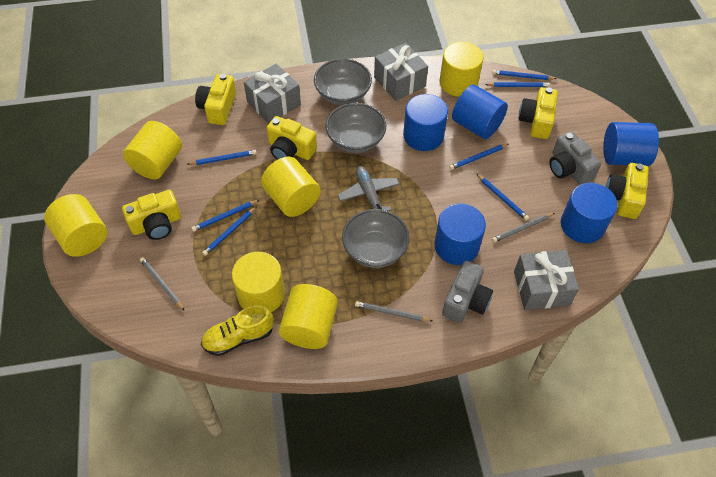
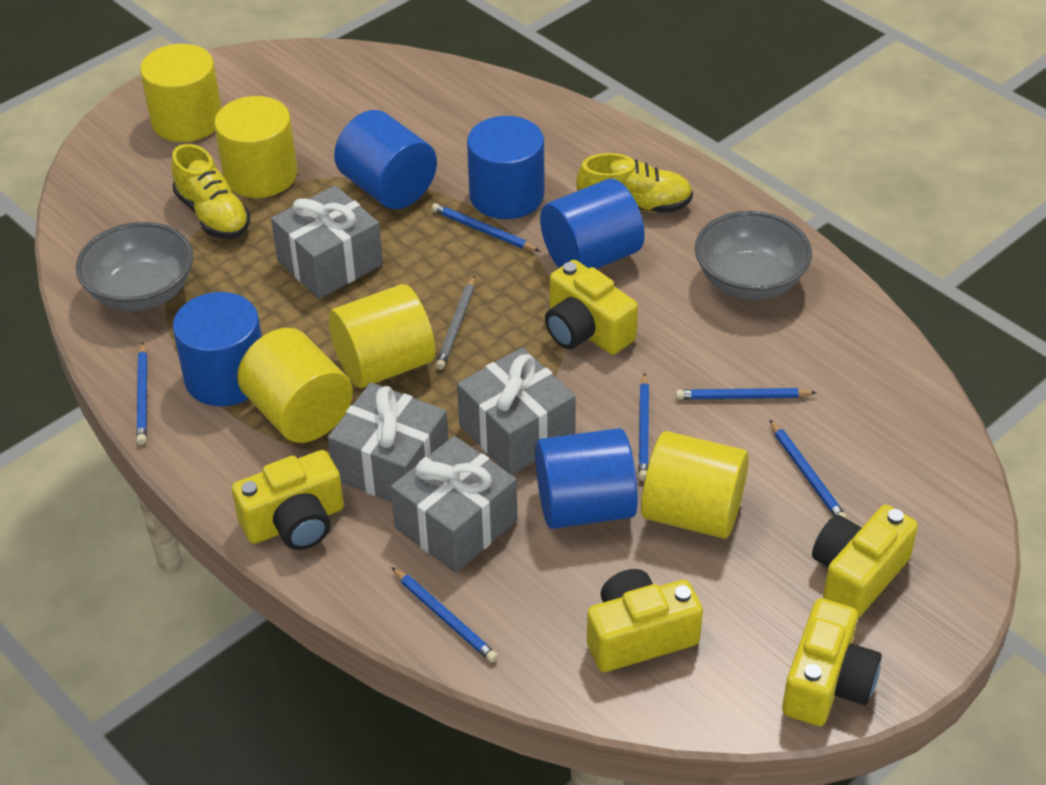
blue pencil: [187,150,257,165] [191,200,259,232] [202,206,257,256] [449,144,509,170] [477,174,529,221] [485,82,550,87] [492,70,557,80] = 7 -> [136,342,147,445] [391,567,498,663] [432,203,540,251] [638,373,649,481] [676,388,817,399] [770,420,847,519] = 6
grey bowl: [314,59,372,105] [325,103,386,153] [342,209,410,268] = 3 -> [76,222,193,311] [695,211,812,300] = 2
grey camera: [442,261,493,323] [550,131,601,185] = 2 -> none = 0
grey gift: [244,64,301,123] [374,43,428,101] [514,250,579,310] = 3 -> [271,185,383,299] [328,382,448,502] [391,436,517,573] [457,347,576,475] = 4
grey pencil: [140,257,185,311] [355,301,432,322] [492,213,555,243] = 3 -> [435,275,475,370] = 1
grey plane: [338,166,400,211] = 1 -> none = 0
yellow cylinder: [44,194,107,257] [123,121,182,180] [232,252,285,312] [261,157,320,217] [279,284,338,349] [439,42,484,97] = 6 -> [140,44,221,142] [214,96,298,198] [237,328,353,443] [329,284,435,388] [641,431,749,539] = 5
yellow shoe: [201,305,274,356] = 1 -> [171,144,250,239] [576,153,693,213] = 2

